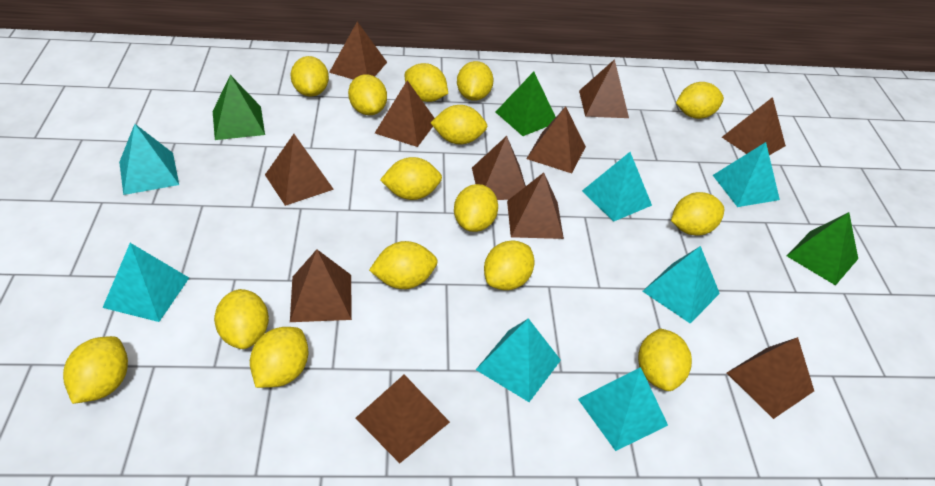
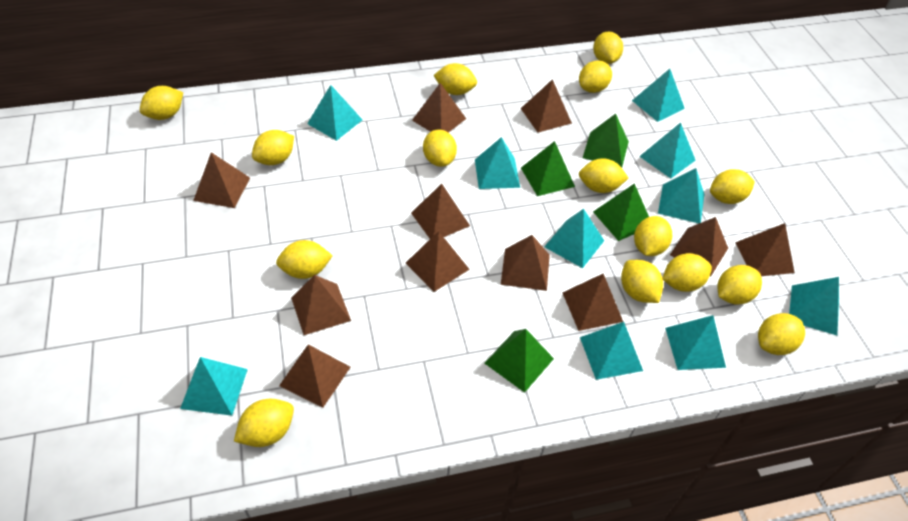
green pyramid: [213,75,265,140] [496,72,556,136] [787,212,858,286] = 3 -> [484,329,554,393] [521,141,575,196] [583,114,629,168] [593,183,649,241] = 4
turquoise pyramid: [103,243,189,322] [119,124,179,195] [476,318,561,402] [578,367,668,451] [582,152,652,222] [642,246,720,324] [713,142,780,207] = 7 -> [180,357,248,416] [307,85,362,141] [475,137,520,189] [544,209,604,268] [580,322,643,380] [632,69,685,122] [639,122,696,178] [658,168,704,223] [665,315,726,370] [789,277,839,335] = 10

